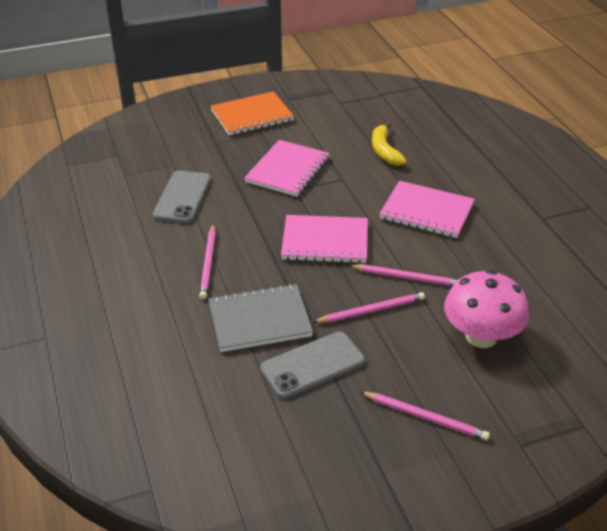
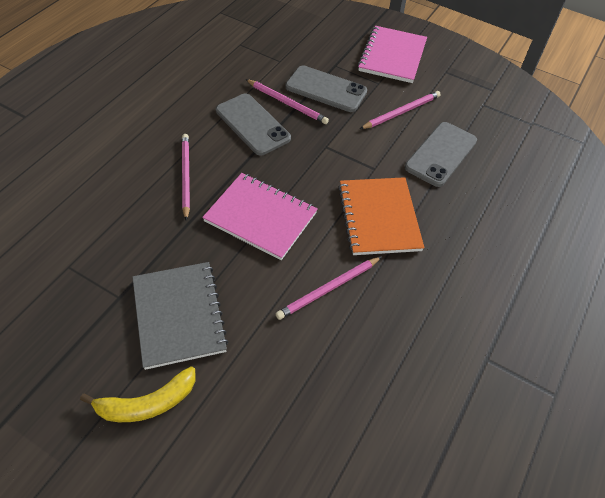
grey phone: [153,171,211,223] [260,332,365,399] = 2 -> [216,94,291,156] [285,65,367,112] [405,122,477,187] = 3
pink mushroom: [444,270,529,348] = 1 -> none = 0
pink notebook: [244,140,330,197] [281,215,368,264] [379,181,475,238] = 3 -> [202,173,318,260] [358,26,427,83] = 2

